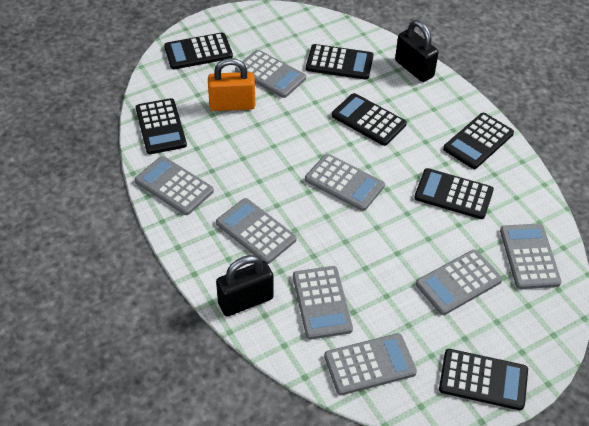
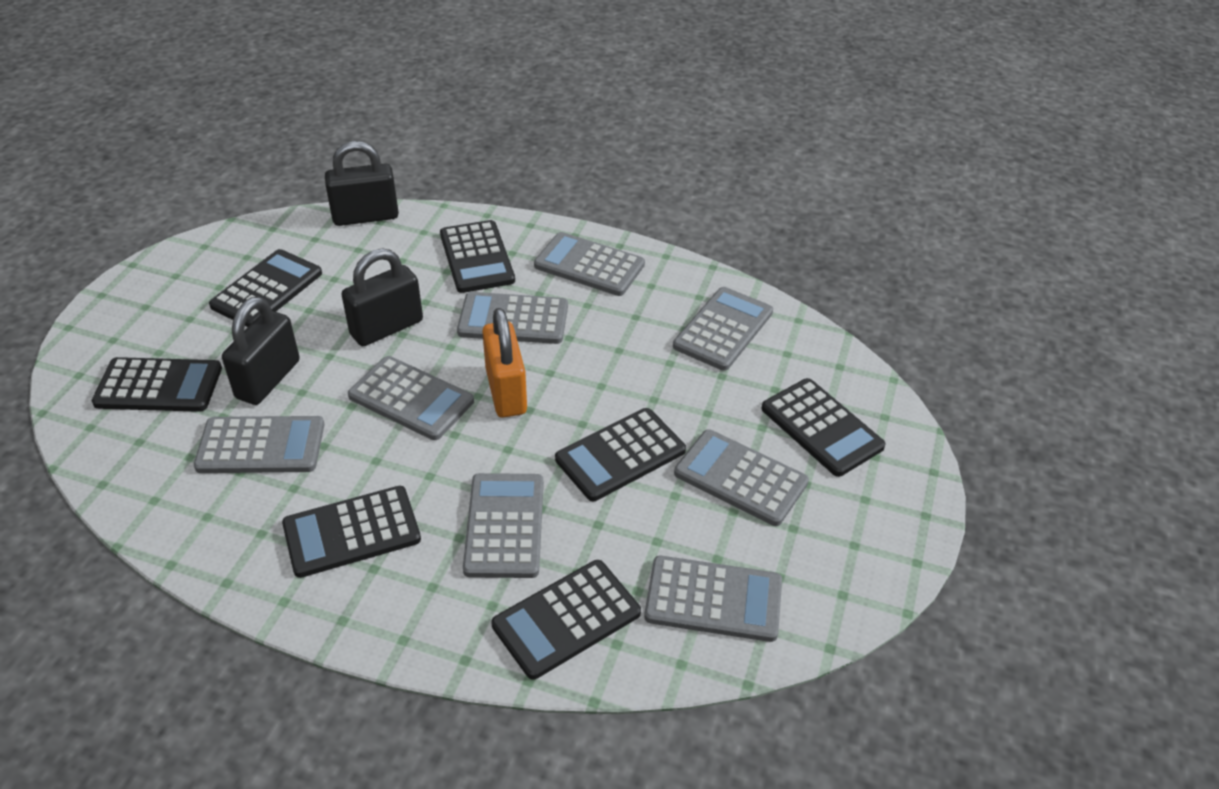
black padlock: [216,255,274,316] [395,20,439,82] = 2 -> [222,296,300,405] [325,141,399,226] [341,248,423,346] = 3

